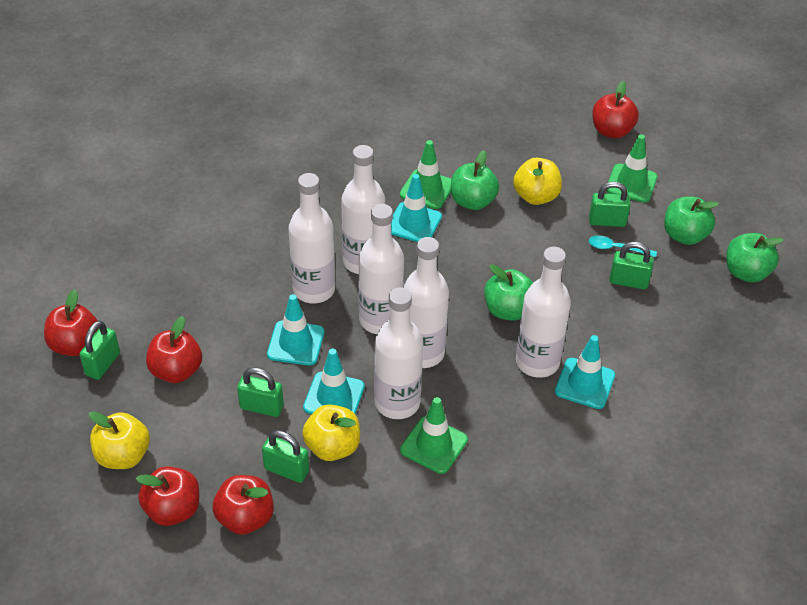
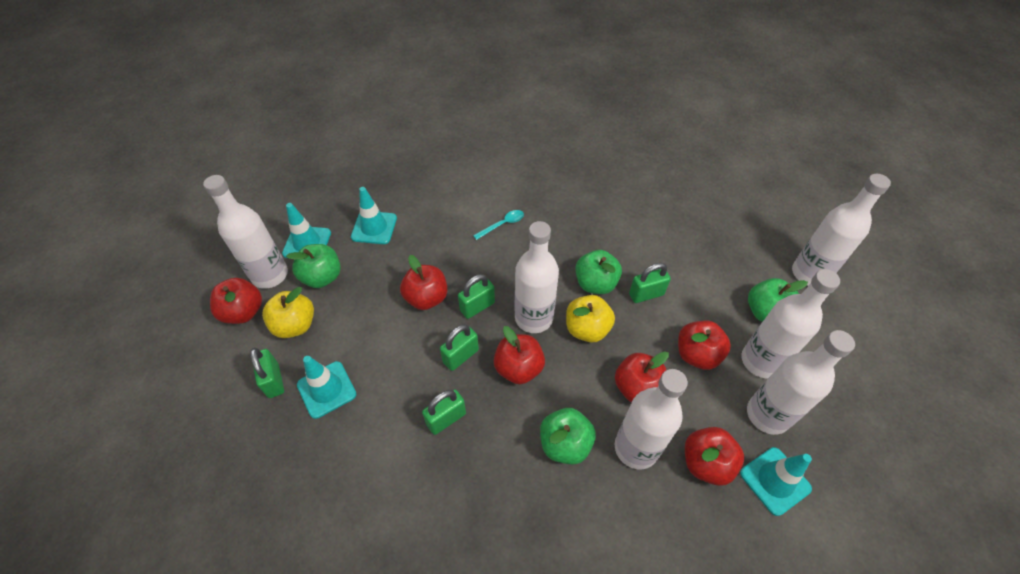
green traffic cone: [400,140,452,209] [400,397,468,474] [606,134,657,203] = 3 -> none = 0
red apple: [44,289,99,356] [136,466,199,526] [146,316,202,383] [212,475,274,535] [592,81,639,138] = 5 -> [210,278,262,324] [400,255,447,310] [494,326,545,384] [615,351,669,403] [678,321,731,370] [685,427,744,486] = 6
yellow apple: [89,411,150,469] [302,404,360,461] [513,158,562,205] = 3 -> [262,287,314,338] [566,295,615,343] = 2

